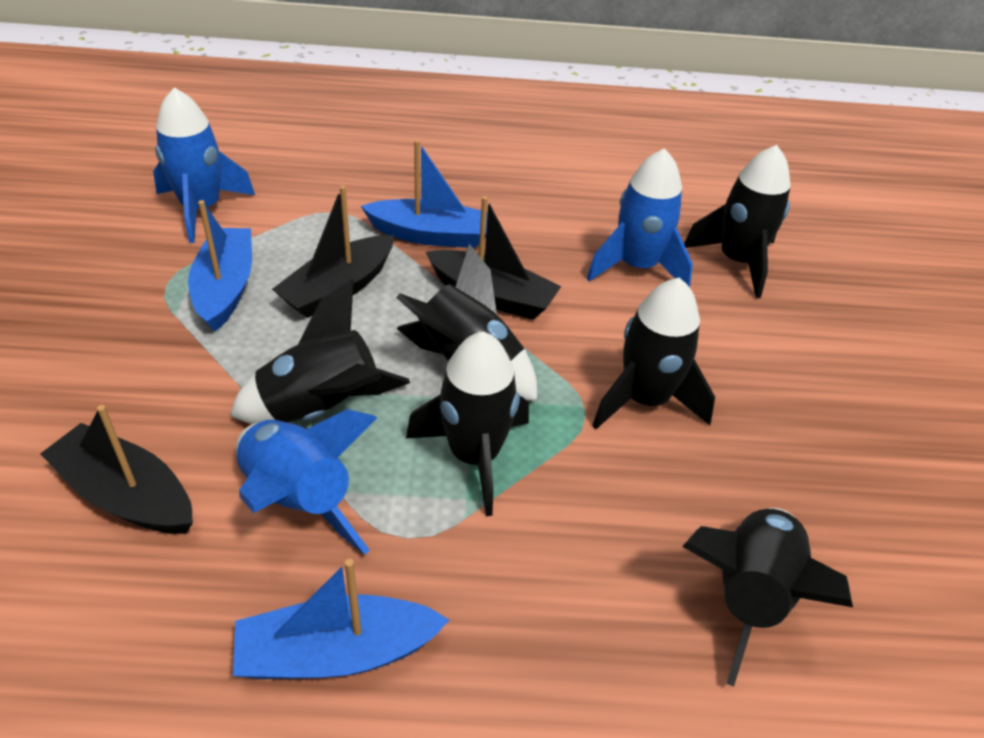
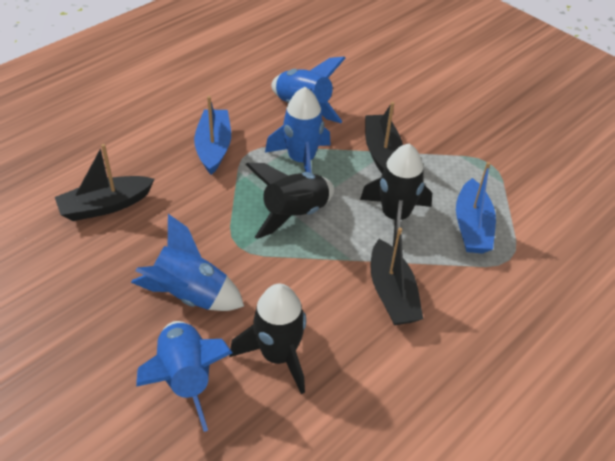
black rocket: [230,279,410,424] [396,244,537,401] [406,332,529,516] [592,277,715,429] [682,508,853,687] [684,145,791,298] = 6 -> [229,284,306,394] [246,163,334,239] [360,144,432,248] = 3
blue boat: [188,200,252,332] [233,559,449,679] [361,140,488,248] = 3 -> [194,96,231,175] [456,162,496,254] = 2
blue rocket: [153,87,255,243] [236,409,377,555] [587,148,693,287] = 3 -> [131,214,244,311] [136,321,232,432] [265,87,331,173] [271,57,345,123] = 4

